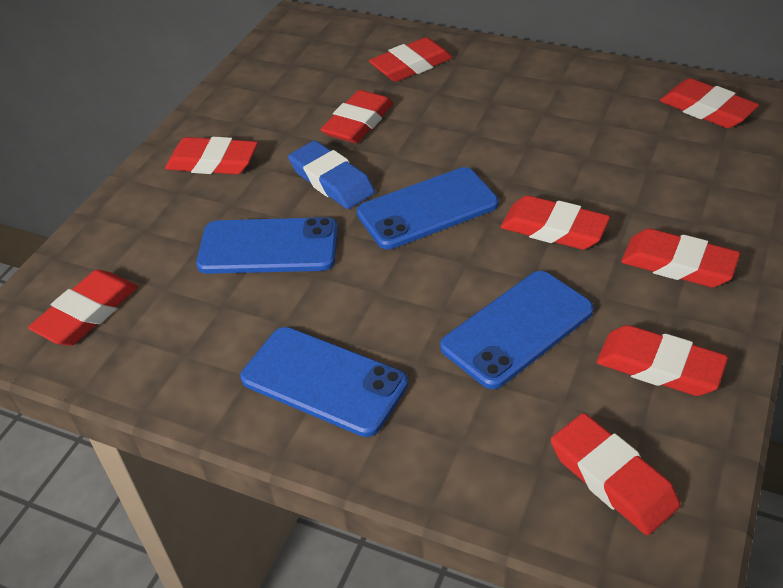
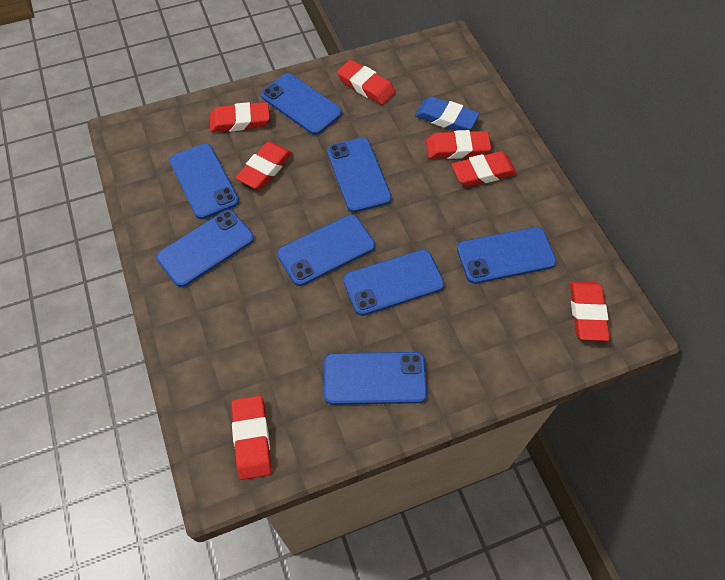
blue phone: [196,217,338,274] [241,327,408,437] [357,167,499,249] [440,271,594,389] = 4 -> [156,210,254,287] [169,143,239,219] [261,73,342,135] [277,215,375,286] [324,352,427,405] [327,137,392,213] [343,249,444,316] [457,227,556,284] = 8
red eraser: [28,270,138,346] [165,137,258,175] [320,90,393,143] [369,37,453,82] [501,195,610,250] [551,413,681,535] [597,325,728,396] [621,229,740,287] [660,78,759,128] = 9 -> [210,102,270,132] [231,396,272,480] [236,142,292,189] [337,60,396,105] [426,130,491,159] [451,151,517,187] [570,281,610,341] = 7

